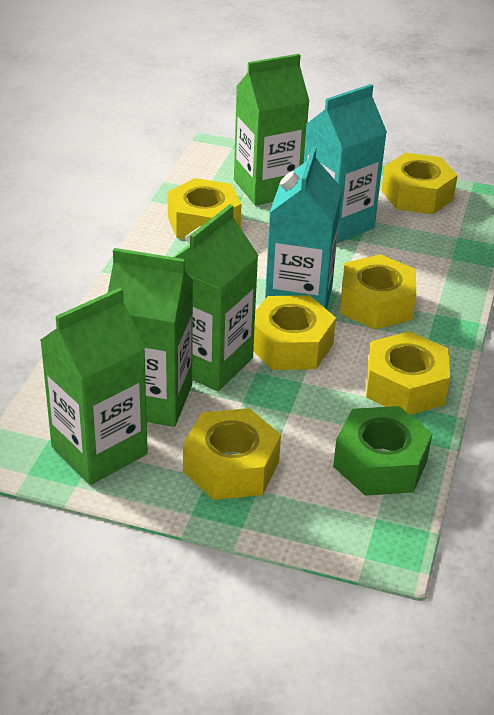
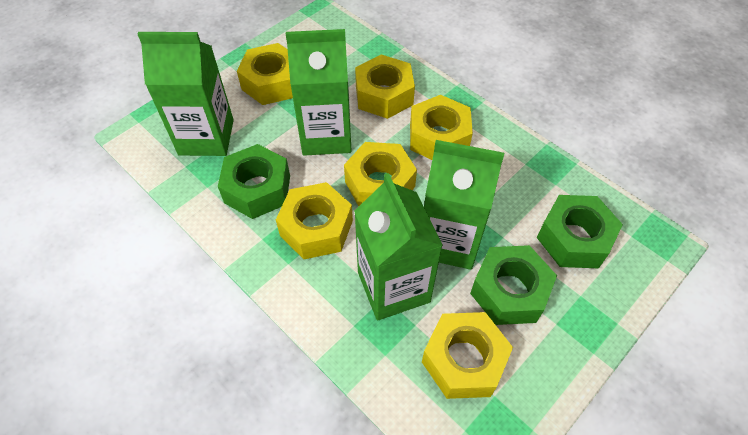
green nut: [333,406,433,496] = 1 -> [218,144,290,219] [470,245,557,325] [537,195,623,268] = 3
turquoise carton: [265,146,342,309] [304,84,387,243] = 2 -> none = 0

